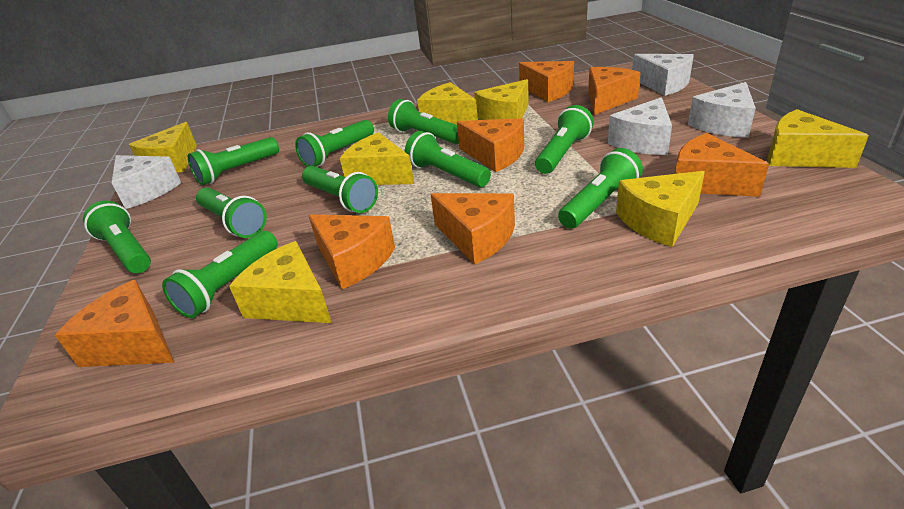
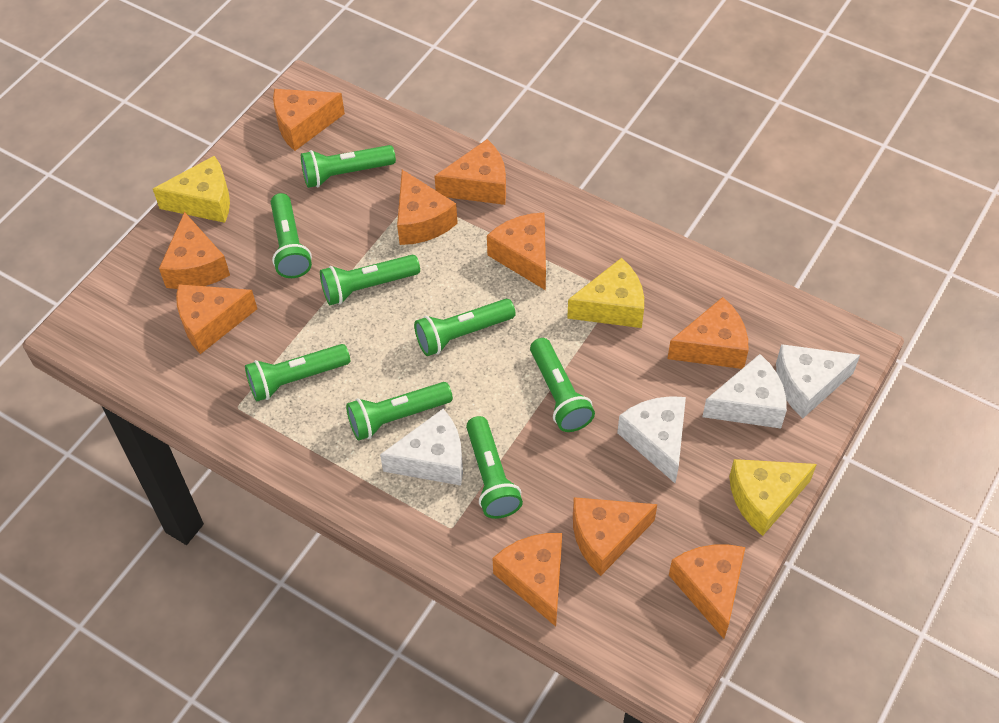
green flashlight: [83,201,151,273] [162,231,278,318] [188,137,279,185] [196,187,267,238] [295,120,374,167] [302,166,378,213] [388,99,459,144] [405,131,491,187] [535,105,594,174] [558,148,643,229] = 10 -> [245,344,350,402] [271,193,312,278] [301,145,396,188] [320,255,420,305] [346,382,453,441] [414,299,516,356] [466,416,523,519] [530,338,595,432] = 8
orange cheese: [55,280,175,367] [308,214,395,289] [431,193,515,265] [457,118,524,172] [519,61,574,102] [588,67,641,115] [675,133,769,197] = 7 -> [159,212,230,289] [176,284,257,354] [273,89,345,151] [397,170,458,245] [434,139,506,205] [487,212,546,290] [492,533,562,627] [573,497,657,576] [667,297,749,369] [669,545,746,639] = 10
yellow cheese: [129,122,197,173] [229,241,332,323] [340,132,414,185] [417,82,478,125] [474,79,529,120] [616,171,705,247] [767,109,869,168] = 7 -> [153,156,230,223] [567,258,644,328] [729,459,817,536] = 3

